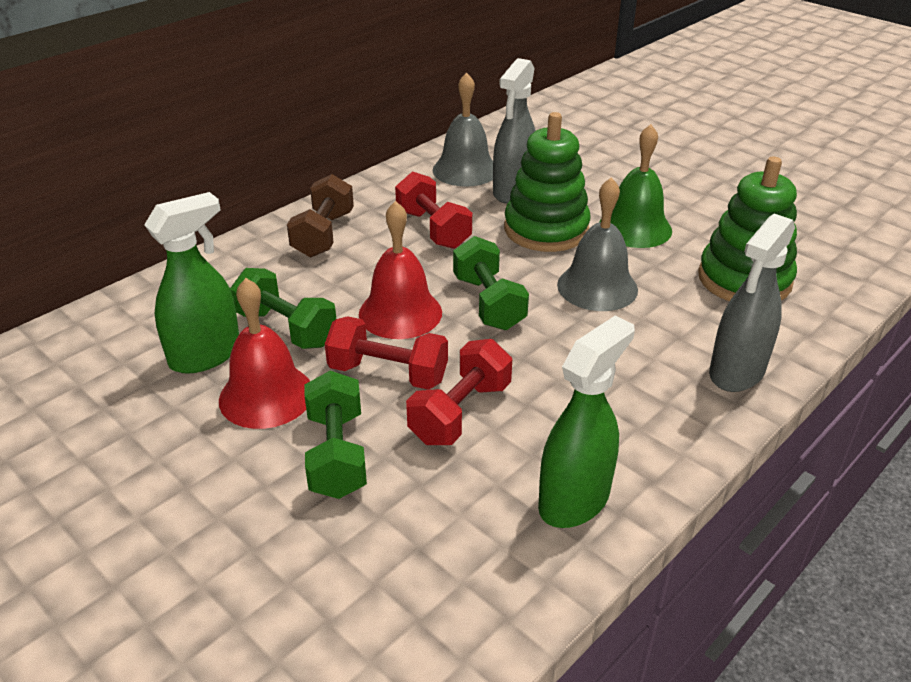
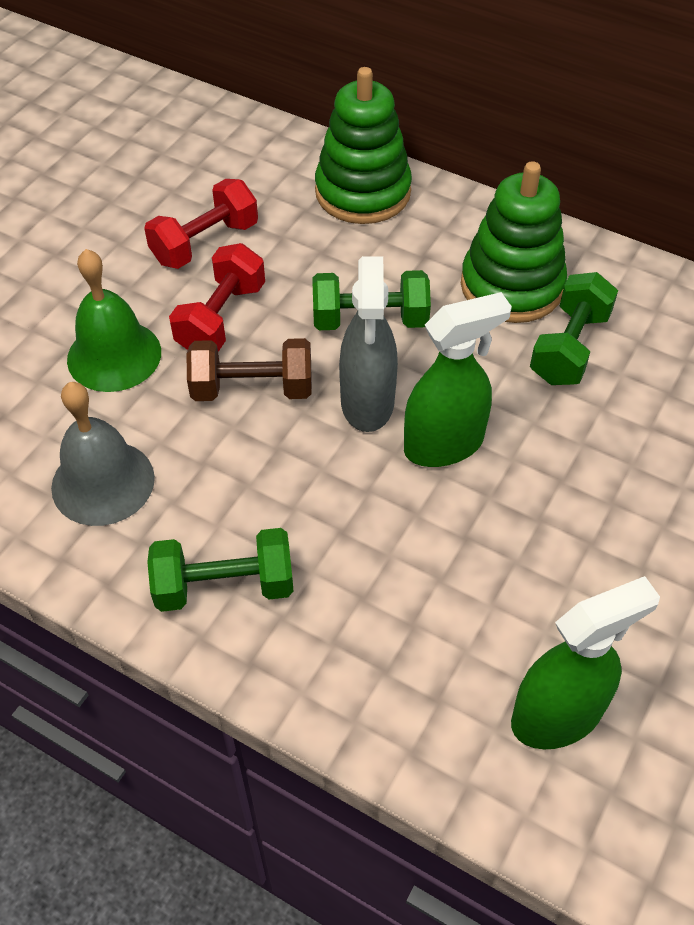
grey bell: [432,73,493,187] [557,177,638,311] = 2 -> [51,382,155,526] = 1
grey spray bottle: [493,58,536,204] [709,214,795,392] = 2 -> [339,256,398,432] = 1
red bell: [219,278,310,429] [359,201,442,339] = 2 -> none = 0
red dumbbell: [325,316,448,390] [395,171,472,249] [406,339,512,445] = 3 -> [144,179,258,269] [169,243,265,352] = 2

